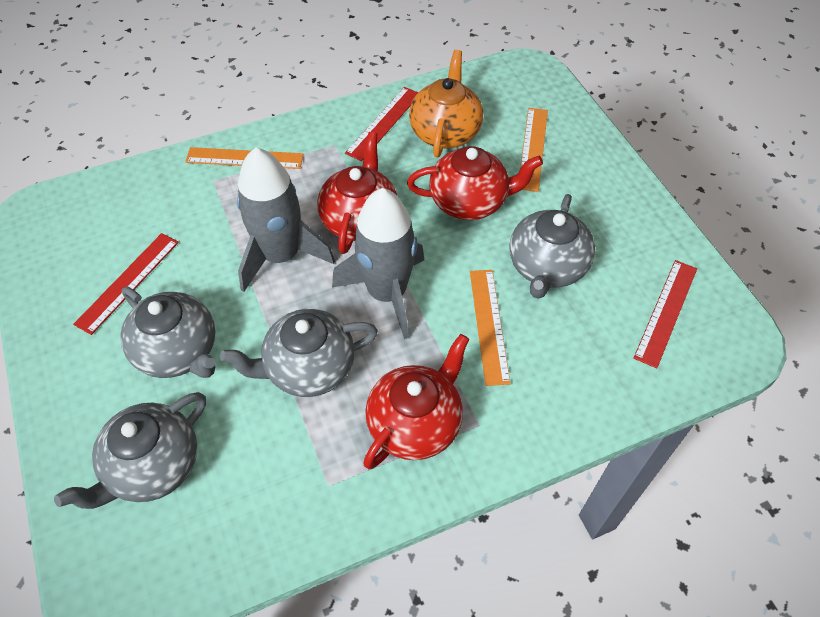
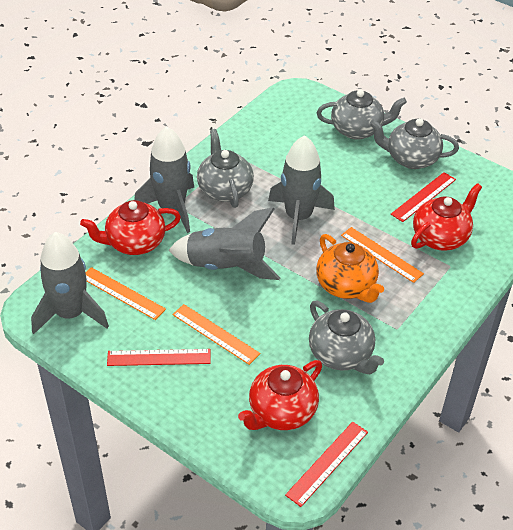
grey rocket: [237,147,335,292] [332,188,424,339] = 2 -> [31,232,109,334] [134,126,194,233] [169,207,280,280] [268,135,335,245] = 4

